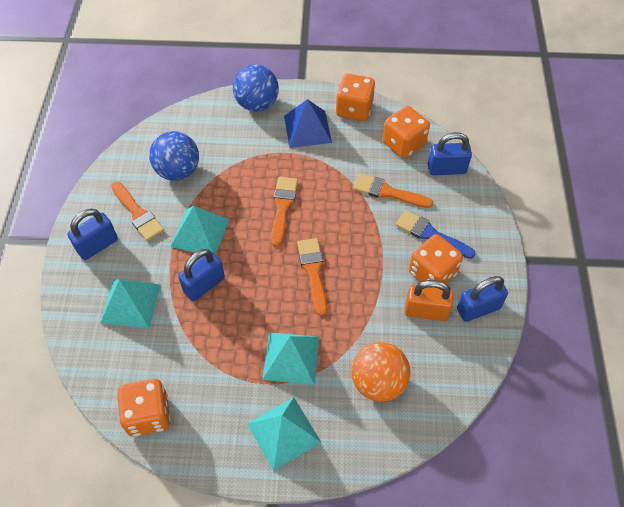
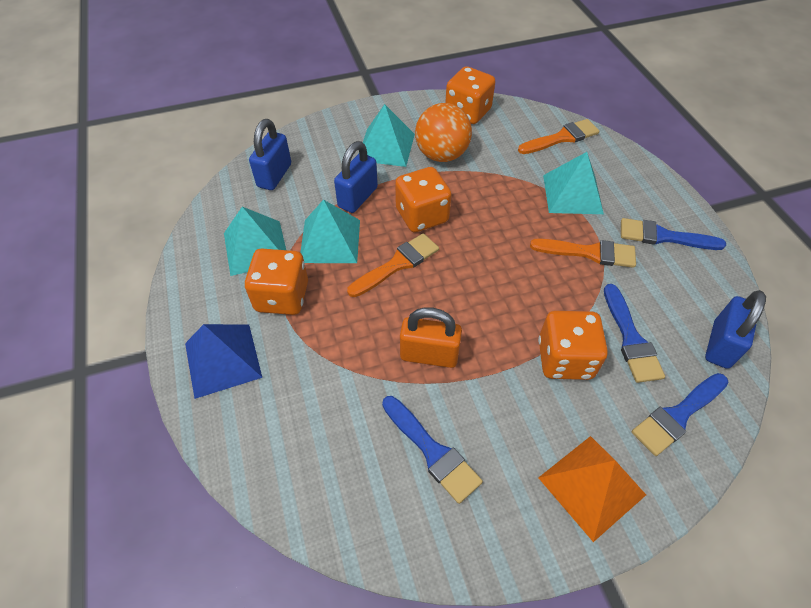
blue ball: [149,131,199,181] [233,64,279,112] = 2 -> none = 0
blue brush: [396,210,476,259] = 1 -> [382,396,483,504] [604,284,665,383] [621,218,726,250] [632,373,729,456] = 4
blue padlock: [68,209,118,260] [178,249,225,301] [428,132,472,175] [457,276,508,322] = 4 -> [249,119,291,190] [334,141,378,213] [705,290,766,369] = 3
orange brush: [111,181,164,241] [271,177,298,247] [297,238,327,316] [353,174,433,208] = 4 -> [347,233,439,297] [518,119,599,154] [530,239,636,268] = 3
orange pyramid: none = 0 -> [538,436,646,542] = 1

